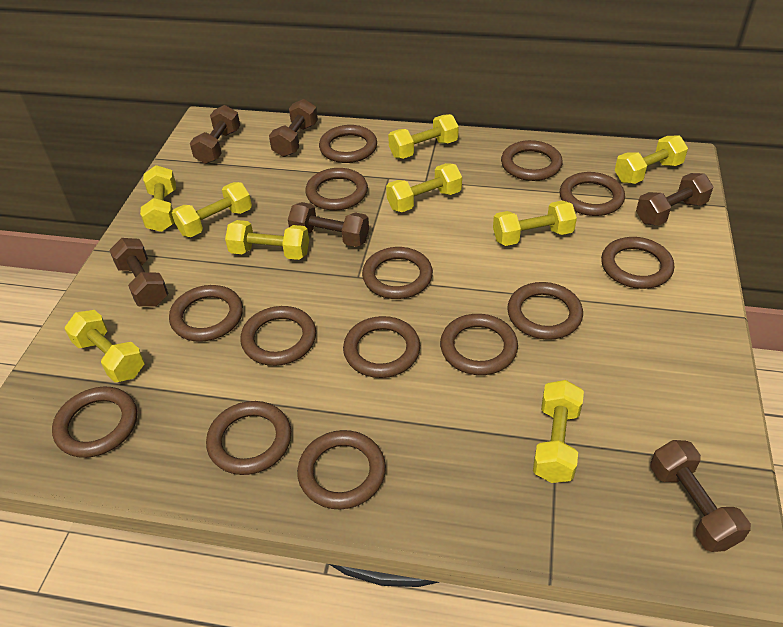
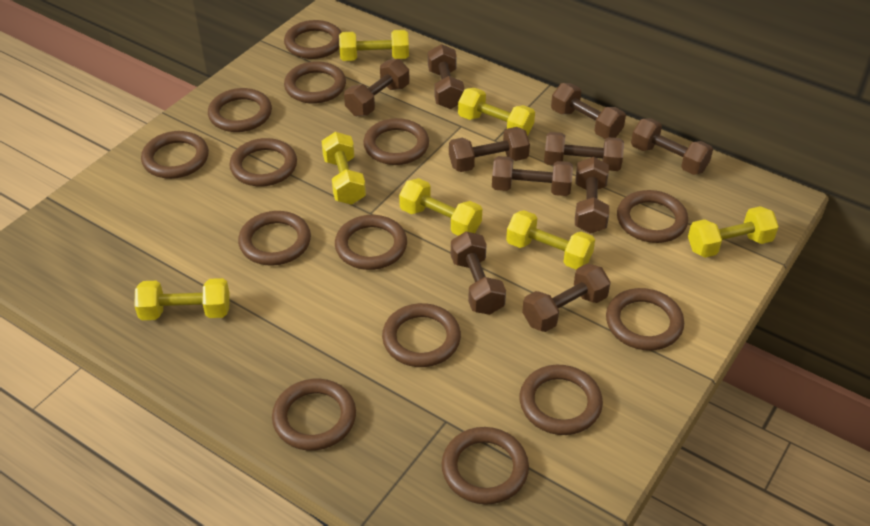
brown dumbbell: [109,238,168,307] [190,105,240,164] [269,99,318,157] [288,202,369,247] [636,173,713,226] [650,440,751,552] = 6 -> [344,59,409,116] [428,44,465,109] [449,127,530,172] [451,231,506,315] [492,156,573,196] [522,263,611,332] [544,132,624,171] [551,83,626,139] [575,157,609,234] [631,118,713,175] = 10
yellow dumbbell: [65,310,145,382] [140,165,176,232] [172,182,252,237] [225,220,309,260] [386,163,462,212] [388,114,459,159] [493,201,577,246] [533,380,584,483] [615,136,688,184] = 9 -> [134,278,229,320] [322,132,366,205] [339,30,409,61] [399,178,482,236] [458,88,535,136] [506,210,595,270] [688,206,779,258] = 7

